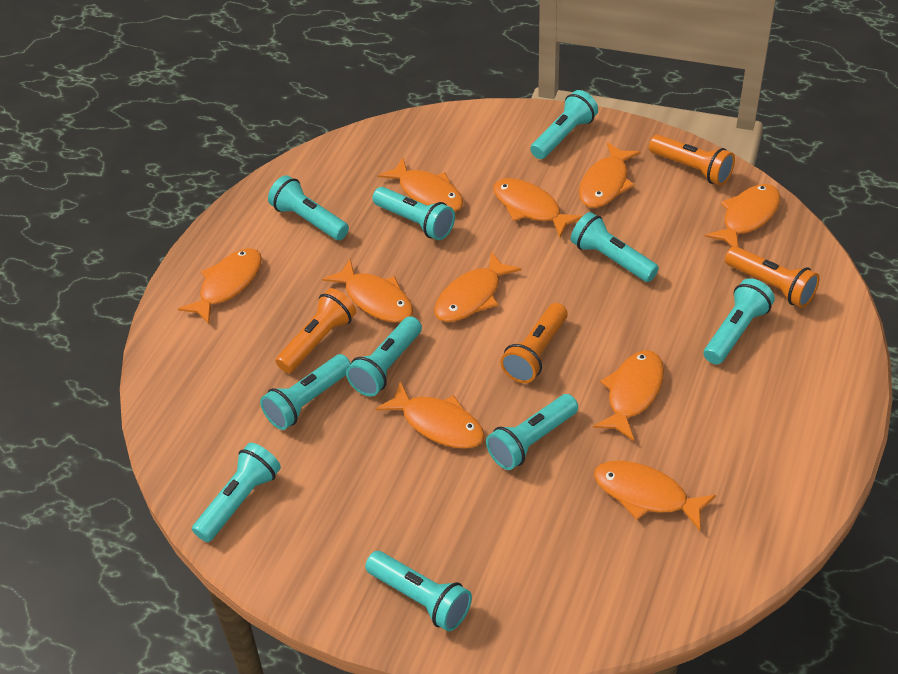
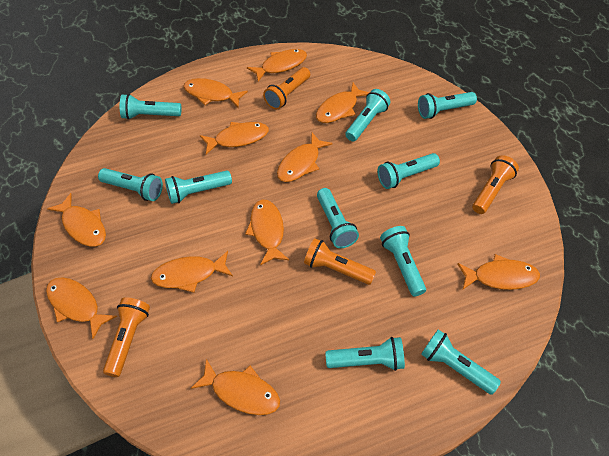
orange fish: [178,248,262,324] [322,259,413,323] [376,382,485,449] [377,157,463,212] [434,252,521,322] [493,178,583,237] [579,142,641,208] [593,350,664,441] [594,461,716,530] [705,184,780,247] = 10 -> [46,277,117,339] [47,193,106,247] [151,251,233,293] [183,78,248,107] [191,359,280,415] [200,122,269,154] [245,200,289,265] [247,49,307,82] [277,133,333,182] [316,83,370,123] [457,254,540,290] = 11

